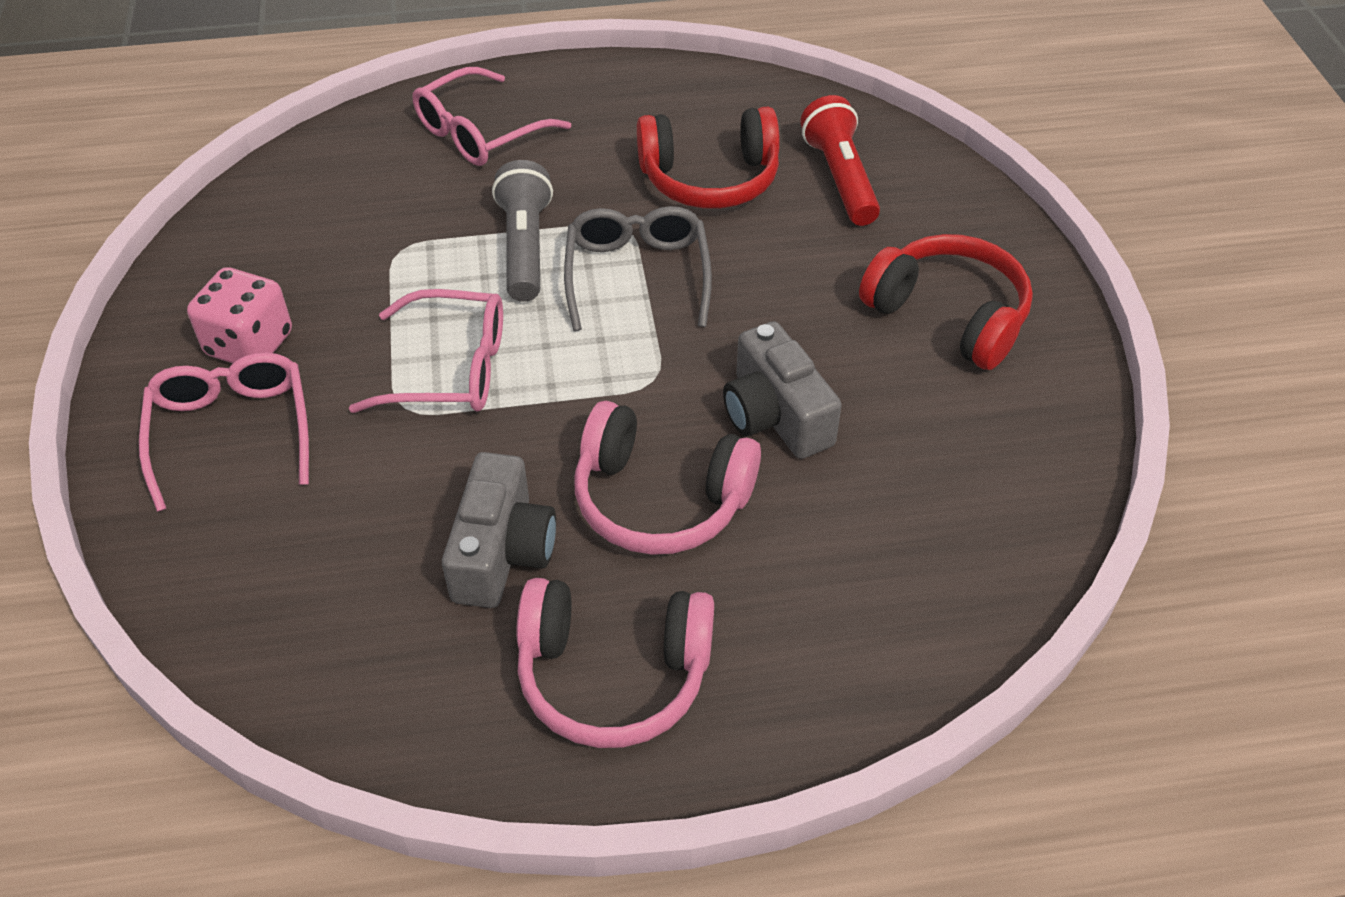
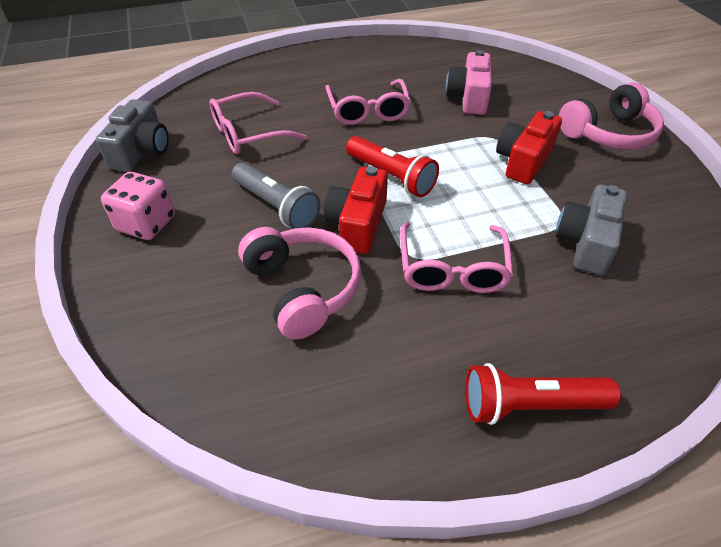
grey glasses: [564,206,712,331] = 1 -> none = 0
pink camera: none = 0 -> [446,50,492,115] = 1
red camera: none = 0 -> [323,166,388,254] [496,111,562,184] = 2
red flashlight: [800,95,880,226] = 1 -> [346,136,439,197] [465,363,621,425] = 2
red headphones: [637,107,780,209] [859,234,1033,370] = 2 -> none = 0

